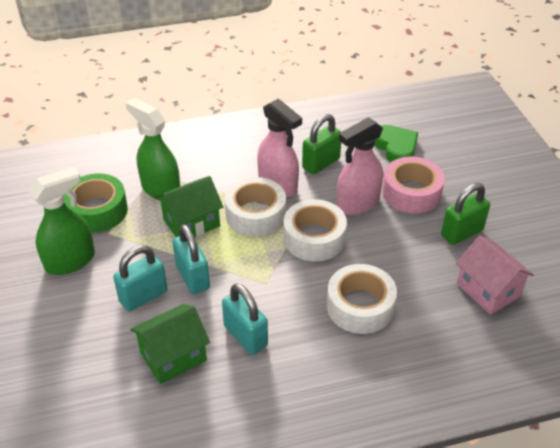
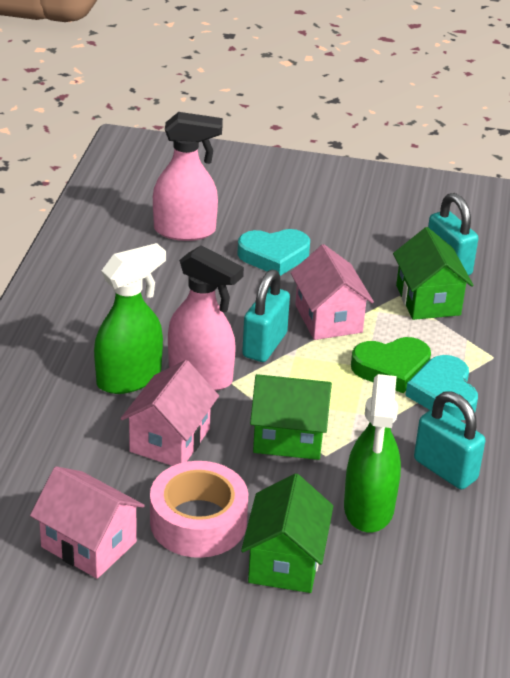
green house: [130,304,210,384] [156,176,223,237] = 2 -> [241,473,333,593] [250,374,332,460] [393,227,473,320] = 3
green padlock: [302,114,341,175] [441,183,490,245] = 2 -> none = 0
green tape: [63,173,128,233] = 1 -> none = 0
pink house: [456,236,534,315] = 1 -> [30,466,145,579] [120,360,219,466] [290,244,374,340] = 3
turquoise heart: none = 0 -> [237,229,310,276] [405,355,478,421] = 2
white tape: [225,177,286,237] [283,199,347,262] [327,264,397,334] = 3 -> none = 0

